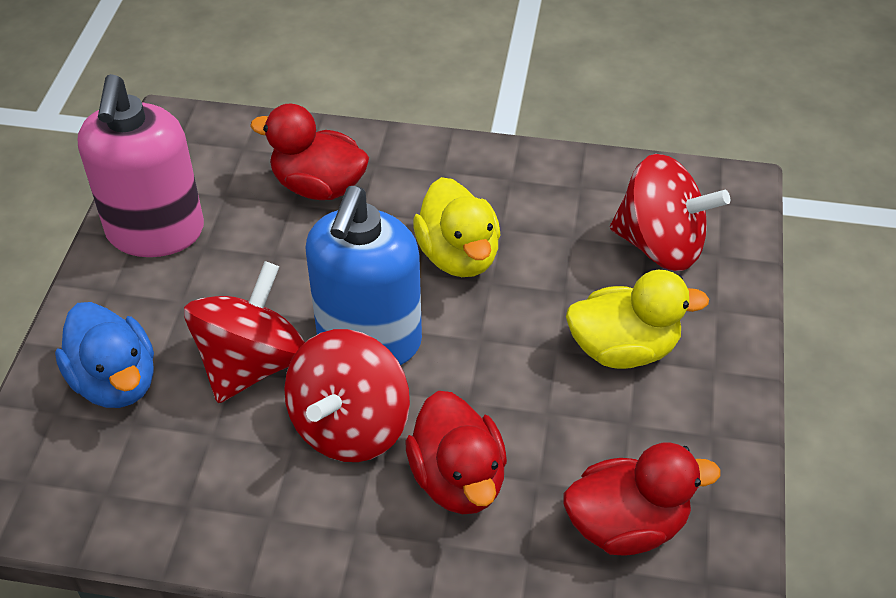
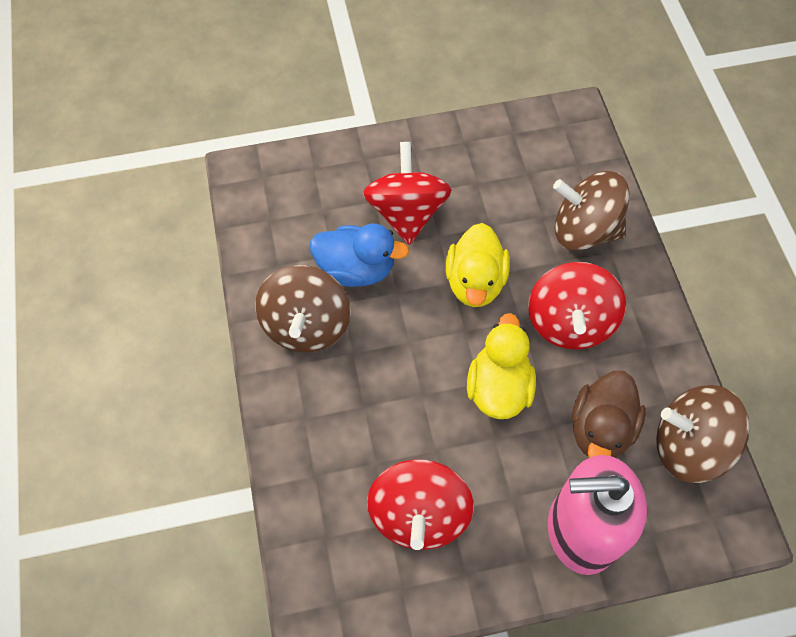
blue soap dispenser: [305,186,422,365] = 1 -> none = 0
brown duck: none = 0 -> [572,371,646,458] = 1
brown spinning top: none = 0 -> [255,265,351,352] [553,171,629,250] [656,385,750,483] = 3
red duck: [250,103,369,200] [405,391,507,514] [563,443,721,556] = 3 -> none = 0

